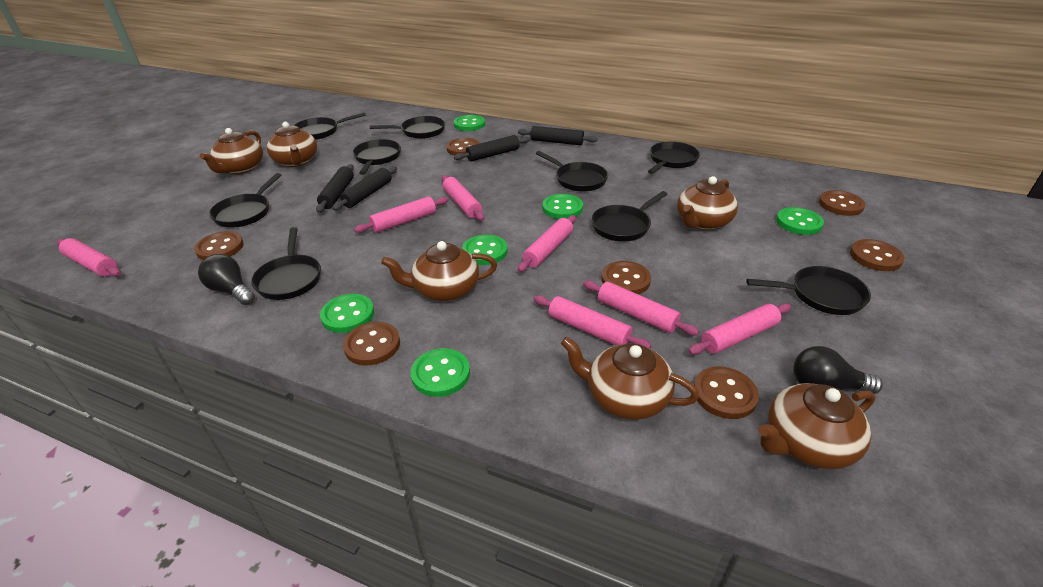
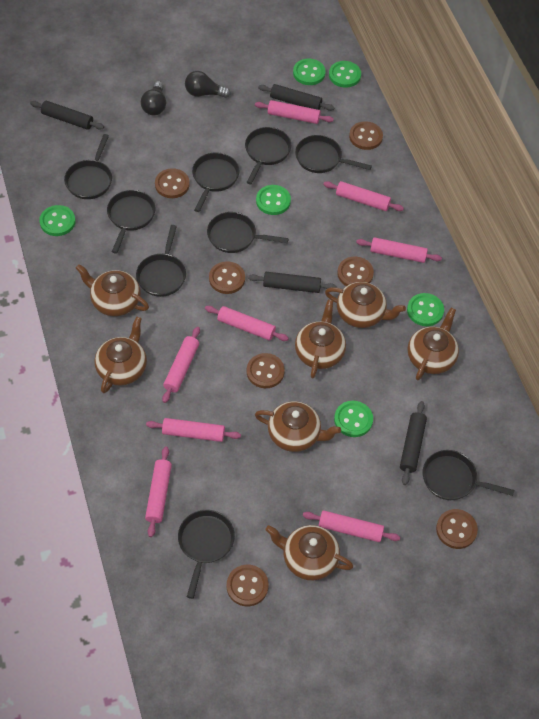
brown teapot: [200,128,263,174] [267,122,317,167] [381,241,497,301] [561,337,699,420] [677,176,738,230] [758,383,876,469] = 6 -> [76,264,149,316] [95,316,147,393] [255,401,341,452] [266,525,353,581] [295,300,346,378] [325,282,406,328] [407,308,459,381] = 7
pink rolling pin: [57,238,121,277] [354,196,449,233] [442,175,484,221] [517,215,576,272] [534,295,651,349] [583,280,699,335] [688,303,791,355] = 7 -> [145,447,172,537] [146,418,241,442] [162,327,200,403] [205,306,289,341] [255,100,334,124] [303,510,400,542] [323,181,404,211] [356,237,442,263] = 8

